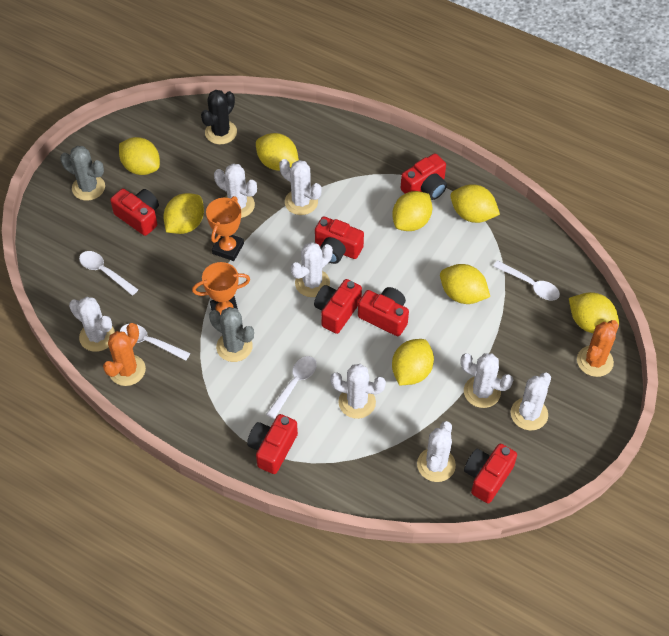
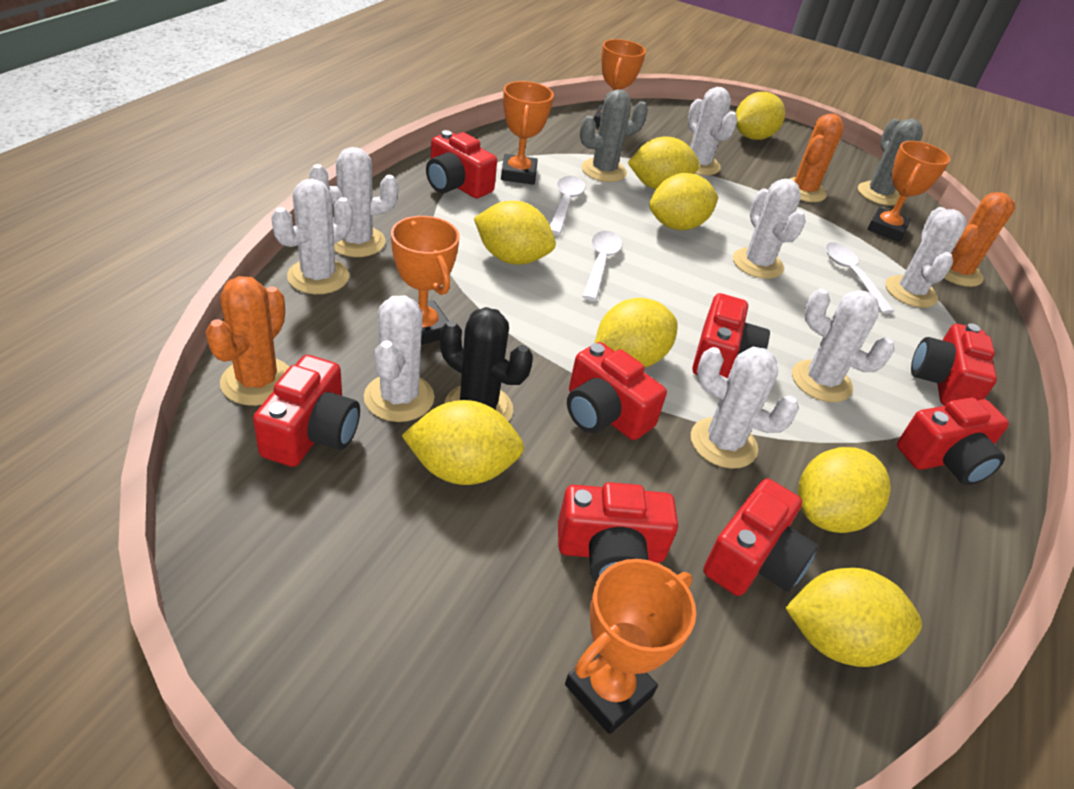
orange cactus: [103,323,146,386] [577,320,619,377] = 2 -> [206,276,289,406] [790,113,844,202] [944,192,1015,287] = 3
orange trophy: [192,262,250,315] [206,196,244,261] = 2 -> [391,216,460,345] [501,81,554,185] [565,559,696,734] [594,39,646,127] [868,141,950,242] = 5
red camera: [110,189,159,236] [247,414,298,474] [314,279,362,334] [315,216,364,264] [358,287,409,336] [401,153,447,200] [464,443,517,503] = 7 -> [253,355,360,467] [426,130,497,199] [558,482,678,582] [567,342,667,440] [692,293,770,378] [703,479,818,596] [897,397,1009,485] [911,323,997,406] = 8
white spoon: [79,251,139,296] [120,324,190,360] [266,356,317,419] [493,260,560,300] = 4 -> [550,176,585,235] [582,231,622,301] [826,242,894,314] = 3

